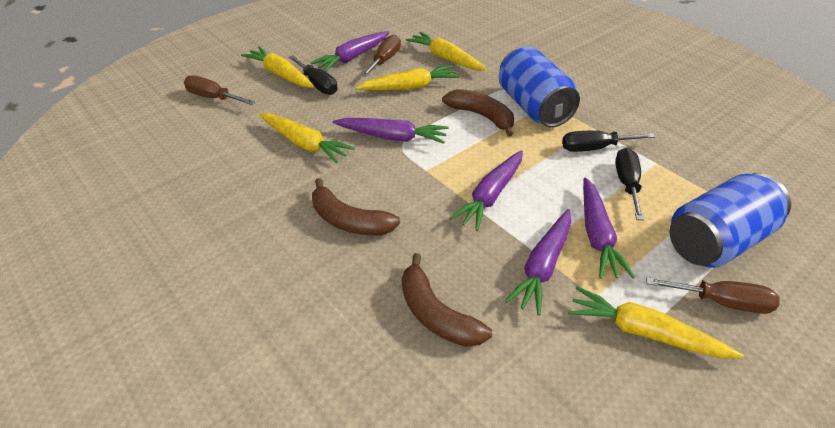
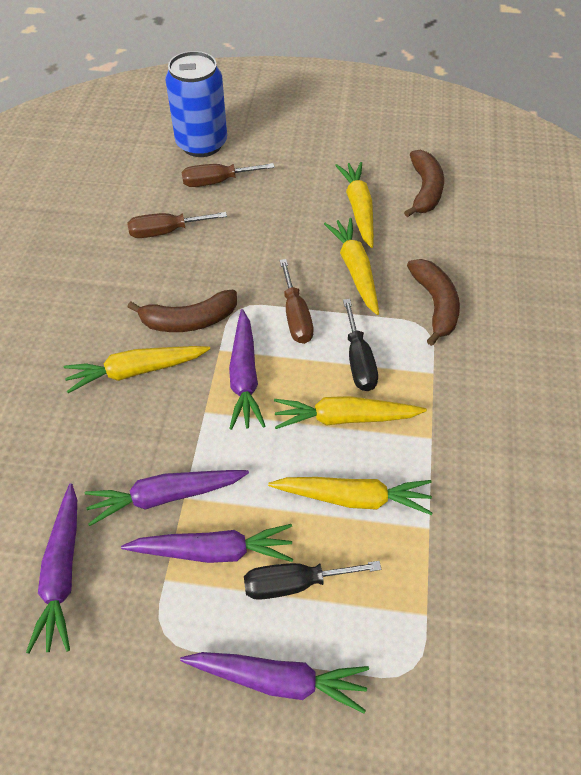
black screwdriver: [289,55,338,95] [562,130,655,152] [615,148,644,221] = 3 -> [244,561,382,600] [343,299,378,391] = 2
blue can: [499,47,580,127] [669,173,791,268] = 2 -> [165,51,227,157] = 1

